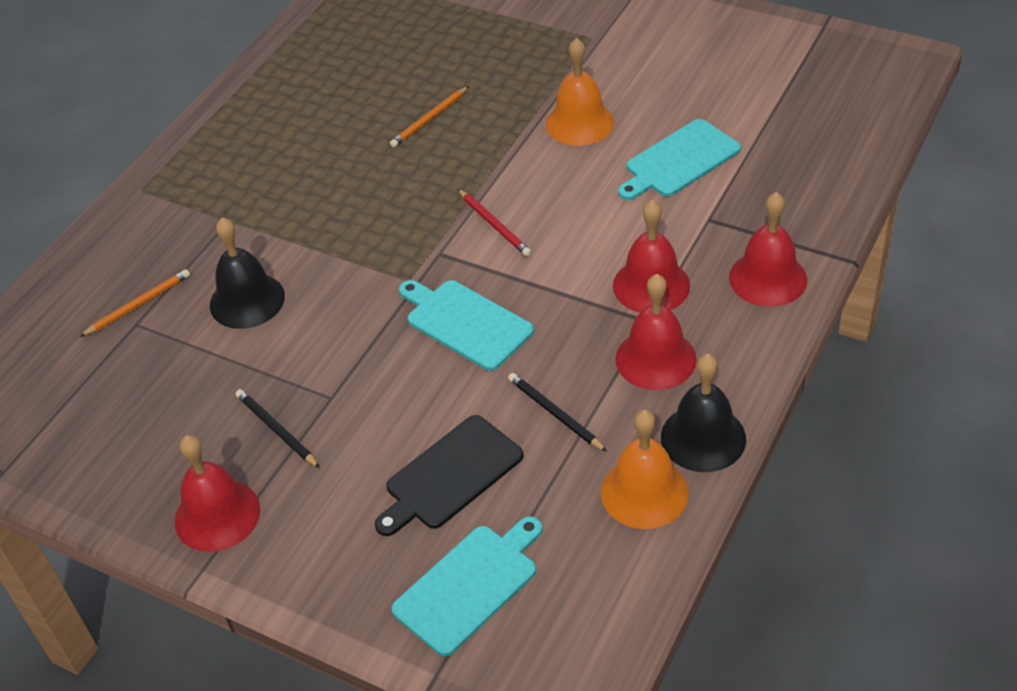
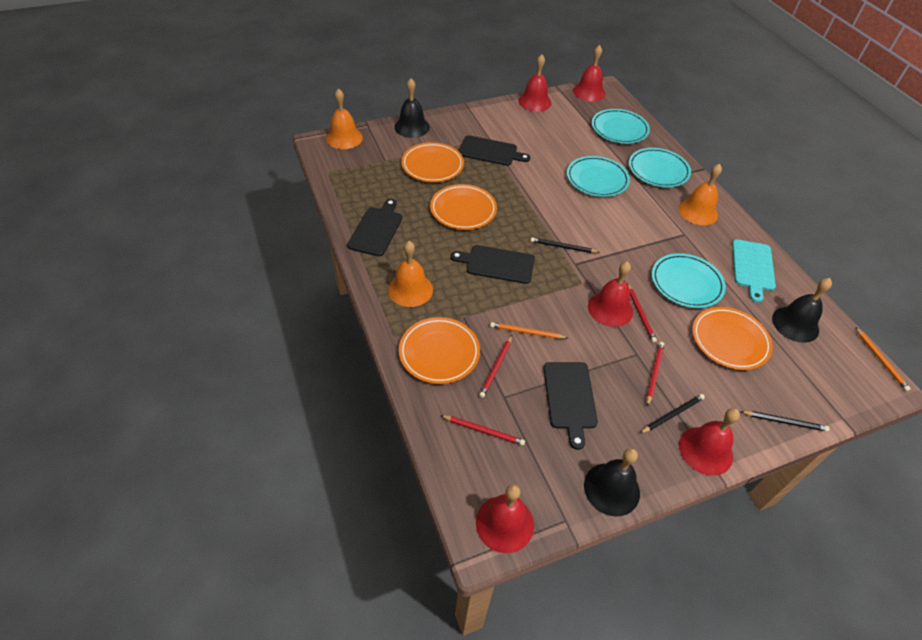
black bell: [210,218,285,329] [661,354,746,472] = 2 -> [394,78,430,138] [584,448,640,516] [772,278,832,343] = 3
black cutting board: [375,415,523,536] = 1 -> [347,199,402,256] [451,245,535,284] [459,135,530,166] [543,362,598,450] = 4
black pencil: [236,389,320,468] [508,373,607,452] = 2 -> [530,237,600,253] [639,394,705,434] [740,411,830,432] = 3
orange bell: [546,38,614,146] [601,410,688,529] = 2 -> [326,88,363,149] [388,241,433,307] [678,164,722,225] = 3
orange plate: none = 0 -> [399,317,480,384] [401,142,464,182] [430,184,497,230] [692,307,773,370] = 4
red bell: [175,435,260,552] [613,200,690,313] [615,274,697,390] [729,192,807,307] = 4 -> [476,484,534,553] [518,54,551,112] [573,45,605,102] [588,261,633,327] [679,408,740,476] = 5
red pencil: [458,189,531,256] = 1 -> [440,415,525,446] [479,336,512,398] [627,283,657,342] [647,342,664,407] = 4
turquoise cutting board: [391,516,543,656] [399,280,534,371] [618,119,741,200] = 3 -> [732,239,776,302] = 1
turquoise plate: none = 0 -> [567,156,630,197] [592,109,650,144] [629,148,691,187] [652,253,726,308] = 4

